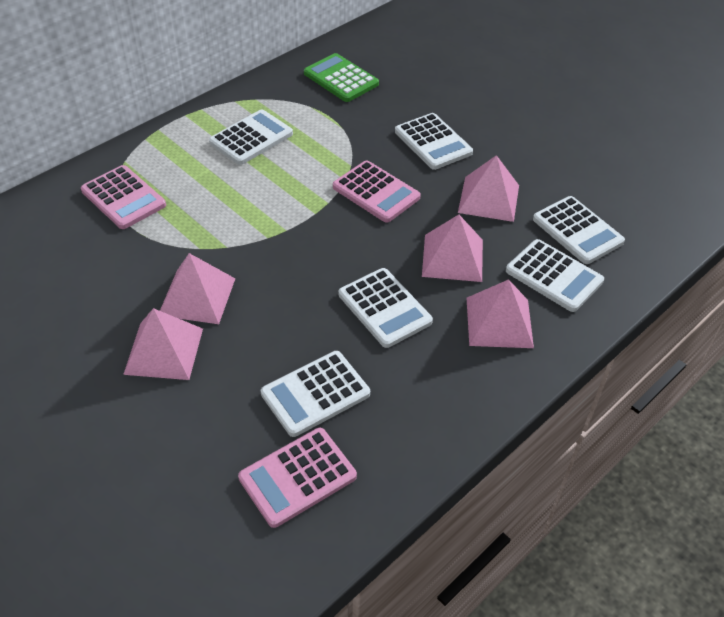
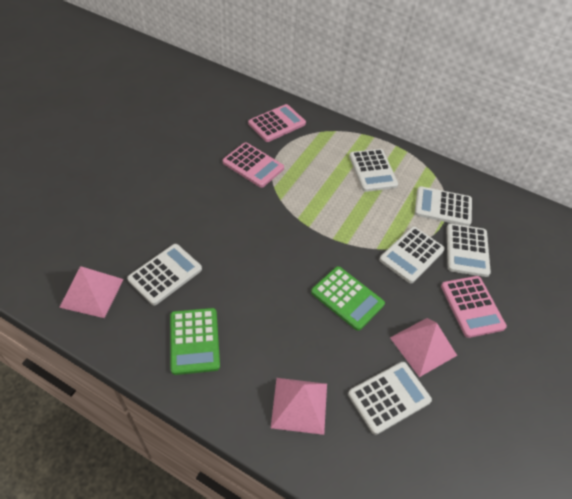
green calculator: [304,53,379,102] = 1 -> [170,308,220,375] [311,266,385,331] = 2
pink pyramid: [123,308,203,380] [160,253,235,324] [422,215,483,282] [458,155,519,222] [466,279,534,348] = 5 -> [59,266,124,318] [271,378,327,435] [390,318,457,377] = 3

